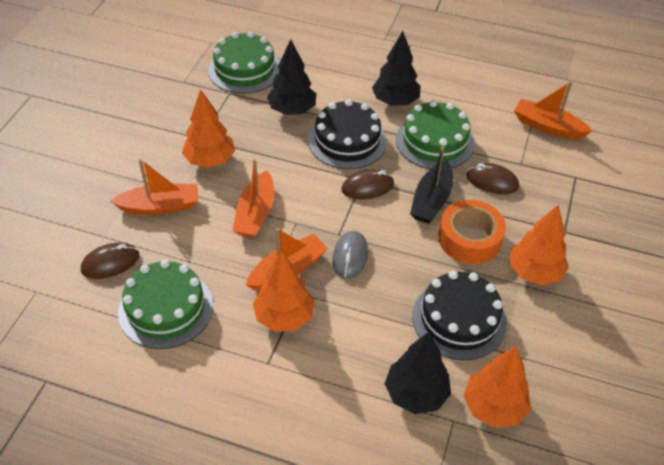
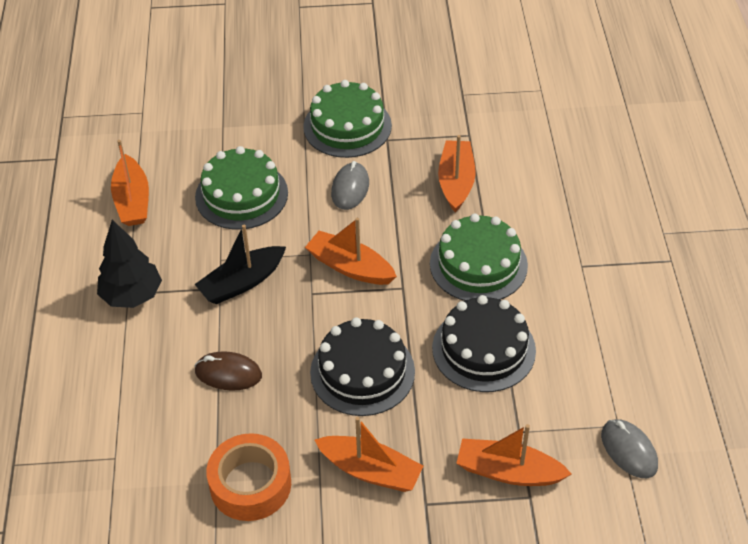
black tree: [267,39,316,115] [372,31,420,106] [385,332,451,414] = 3 -> [97,220,162,308] = 1
brown mouse: [81,243,139,279] [342,169,394,199] [466,163,519,194] = 3 -> [195,351,262,391] = 1
grey mouse: [332,231,368,279] = 1 -> [331,161,369,210] [601,419,658,478] = 2
orange boat: [111,159,198,215] [233,159,274,238] [246,228,328,290] [514,81,592,139] = 4 -> [111,140,149,226] [305,218,397,285] [315,417,423,492] [438,135,476,213] [456,424,572,486] = 5
orange tree: [182,89,235,168] [253,250,315,332] [463,346,531,428] [509,204,569,285] = 4 -> none = 0

